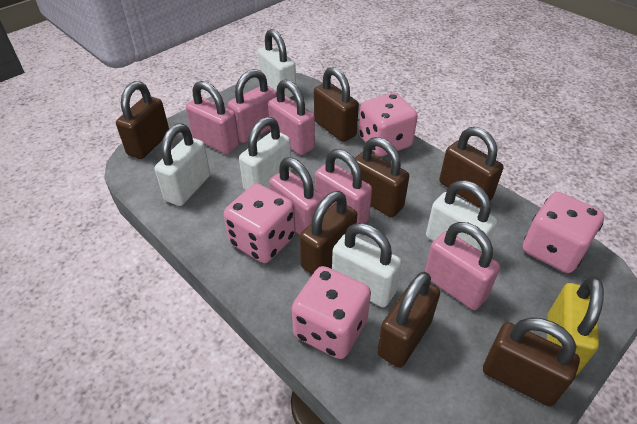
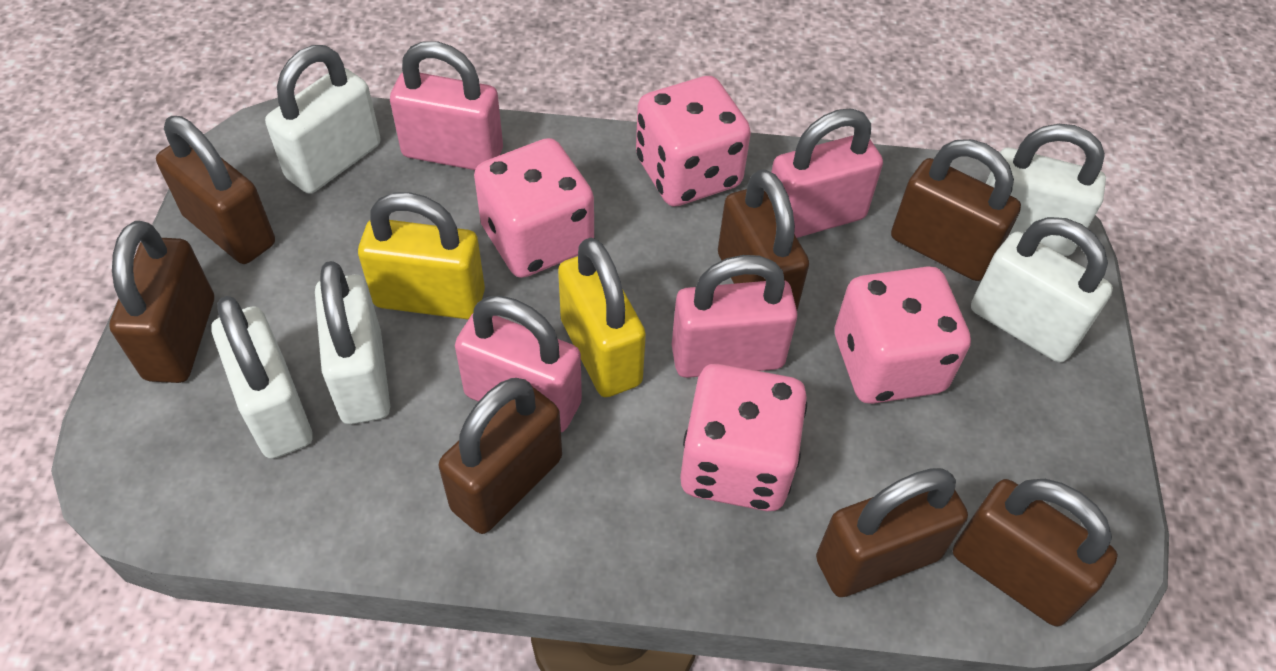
pink padlock: [186,81,239,154] [228,69,277,143] [268,80,315,155] [269,157,324,235] [315,149,372,223] [425,222,500,310] = 6 -> [390,41,503,170] [455,296,582,432] [672,255,798,378] [771,109,883,238] = 4
yellow padlock: [547,276,604,375] = 1 -> [358,192,485,319] [558,238,646,397] = 2

